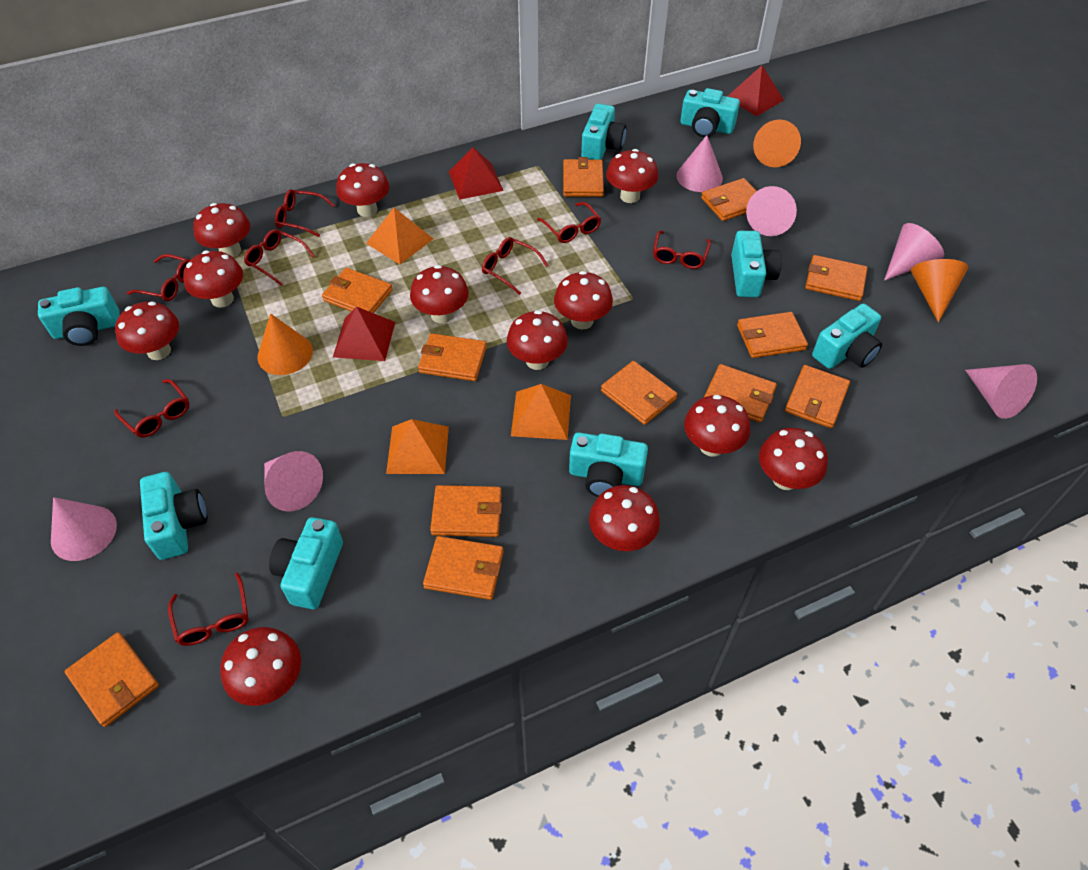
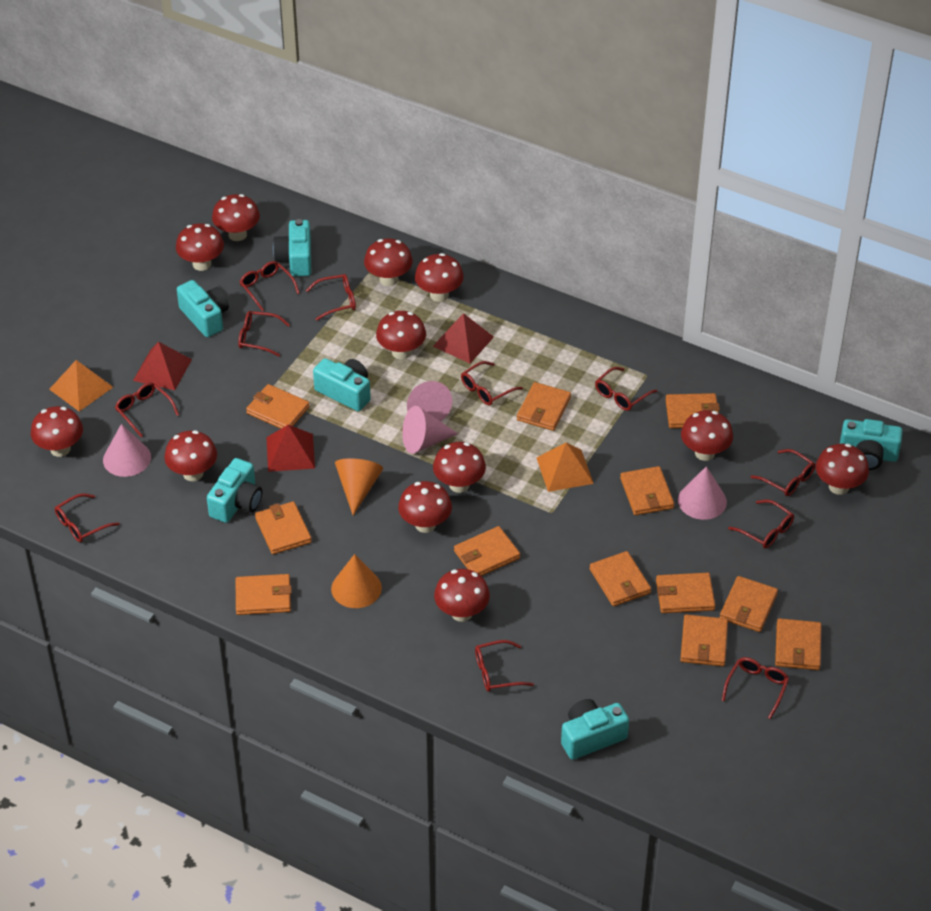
orange cone: [257,313,313,375] [753,119,801,167] [911,259,968,322] = 3 -> [331,554,382,608] [335,458,383,515] = 2
orange pyramid: [366,208,433,264] [386,419,449,474] [511,384,571,440] = 3 -> [49,360,113,411] [537,442,594,492] = 2
pink cone: [51,497,117,561] [264,451,323,512] [676,135,723,192] [746,186,797,236] [884,223,944,281] [965,364,1037,419] = 6 -> [103,424,151,477] [402,406,458,454] [407,381,452,421] [678,466,727,520] = 4
red glasses: [114,379,189,438] [127,254,190,301] [168,573,249,646] [244,229,315,286] [275,189,335,237] [482,237,548,295] [537,202,601,243] [653,231,711,269] = 8 -> [55,493,120,542] [115,383,179,437] [238,311,290,356] [240,261,300,311] [306,274,356,321] [461,361,523,405] [475,640,534,692] [595,367,657,411] [722,657,789,719] [728,500,794,548] [751,449,815,496] = 11
turquoise camera: [38,287,120,346] [140,472,207,560] [269,517,343,609] [569,432,648,497] [581,104,626,160] [680,88,740,138] [731,231,782,297] [812,304,882,369] = 8 -> [177,280,229,337] [207,458,262,523] [273,219,311,276] [313,358,371,411] [561,699,629,760] [840,419,903,470] = 6

